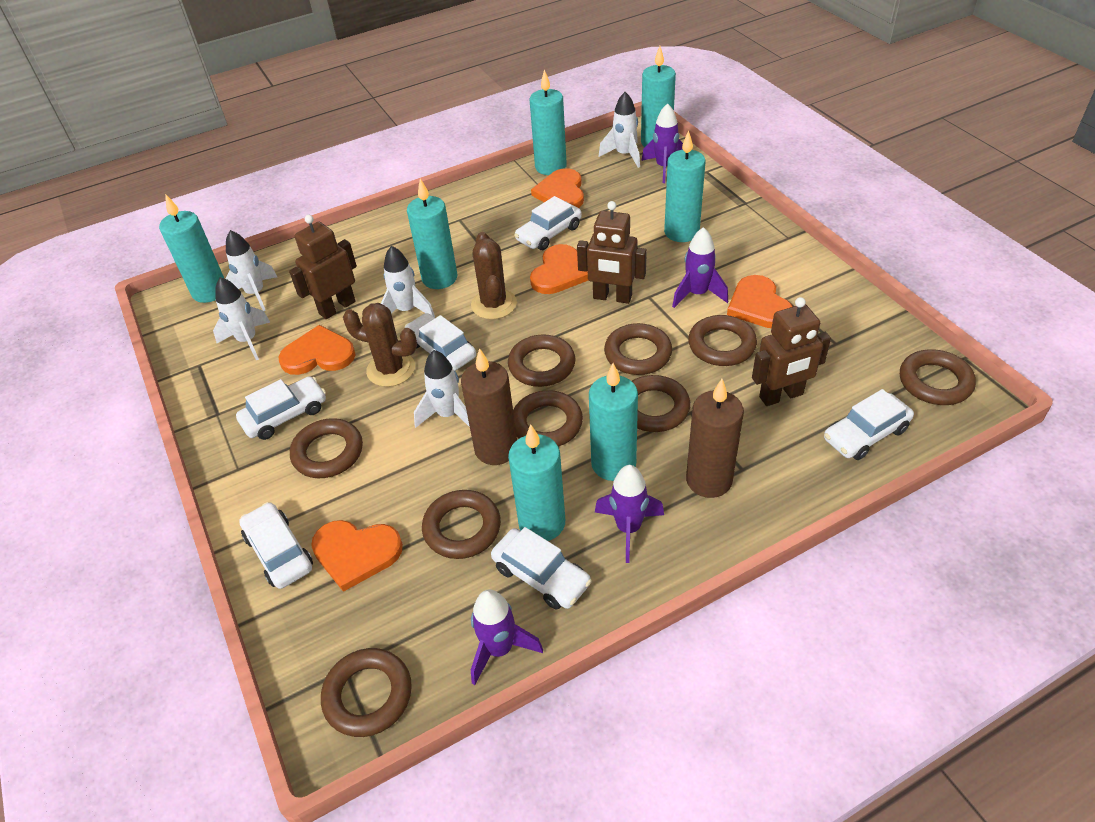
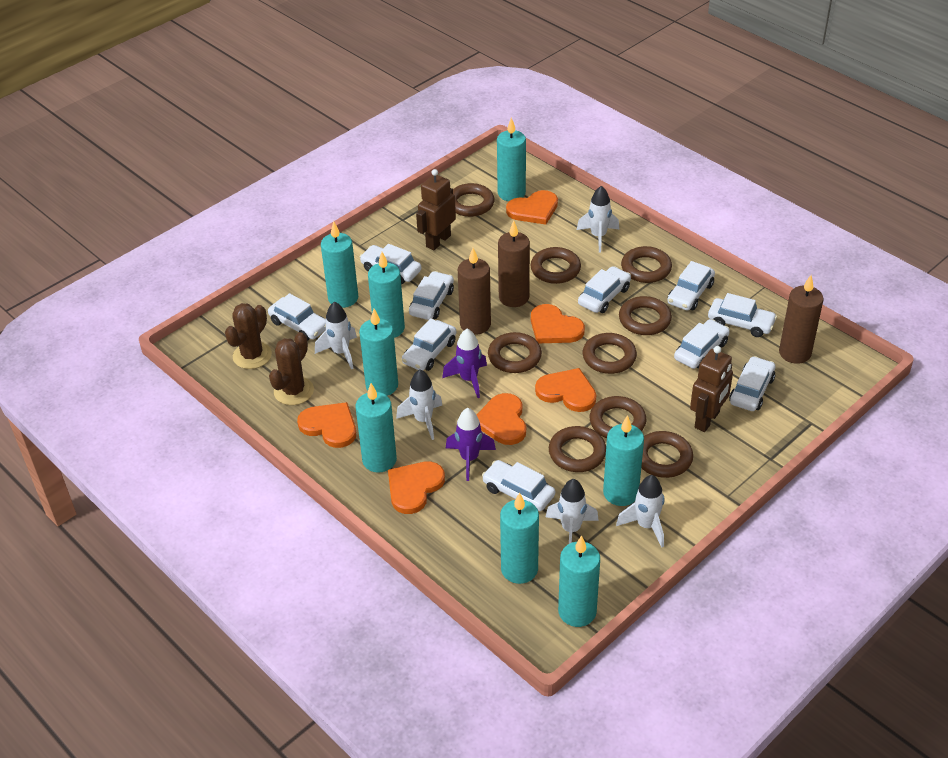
brown candle: [461,348,517,465] [686,379,744,498] = 2 -> [458,248,491,335] [498,220,530,307] [779,275,824,364] = 3
brown robot: [289,215,357,319] [577,201,647,304] [752,297,831,406] = 3 -> [416,169,456,250] [690,346,733,432] = 2
orange heart: [279,325,356,375] [311,520,403,592] [530,244,589,294] [531,168,584,208] [727,275,793,328] = 5 -> [297,402,356,448] [388,461,445,514] [477,393,526,445] [506,190,558,225] [531,304,585,343] [535,368,596,412] = 6
purple rocket: [471,589,543,685] [595,465,664,563] [641,103,683,183] [672,227,728,308] = 4 -> [442,329,487,398] [446,408,496,481] = 2
turquoise candle: [159,194,224,303] [407,179,457,289] [508,424,565,541] [530,70,567,175] [589,363,638,481] [641,46,676,147] [664,130,706,242] = 7 -> [321,221,358,308] [356,383,397,473] [359,309,398,396] [368,252,405,338] [497,118,526,201] [500,492,539,584] [558,535,600,627] [603,415,644,506] = 8
white car: [236,376,326,440] [239,502,313,589] [405,313,476,371] [491,527,592,610] [514,196,582,250] [824,389,914,460] = 6 -> [268,293,326,341] [360,244,421,284] [402,318,456,371] [409,271,454,320] [482,460,555,511] [578,266,631,313] [667,261,715,311] [674,319,730,369] [708,293,777,337] [729,356,775,411] = 10

